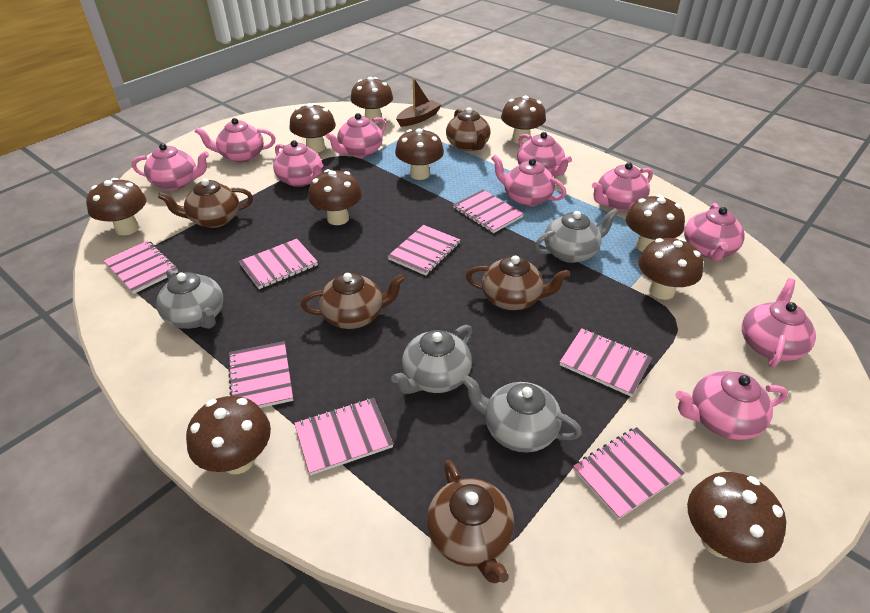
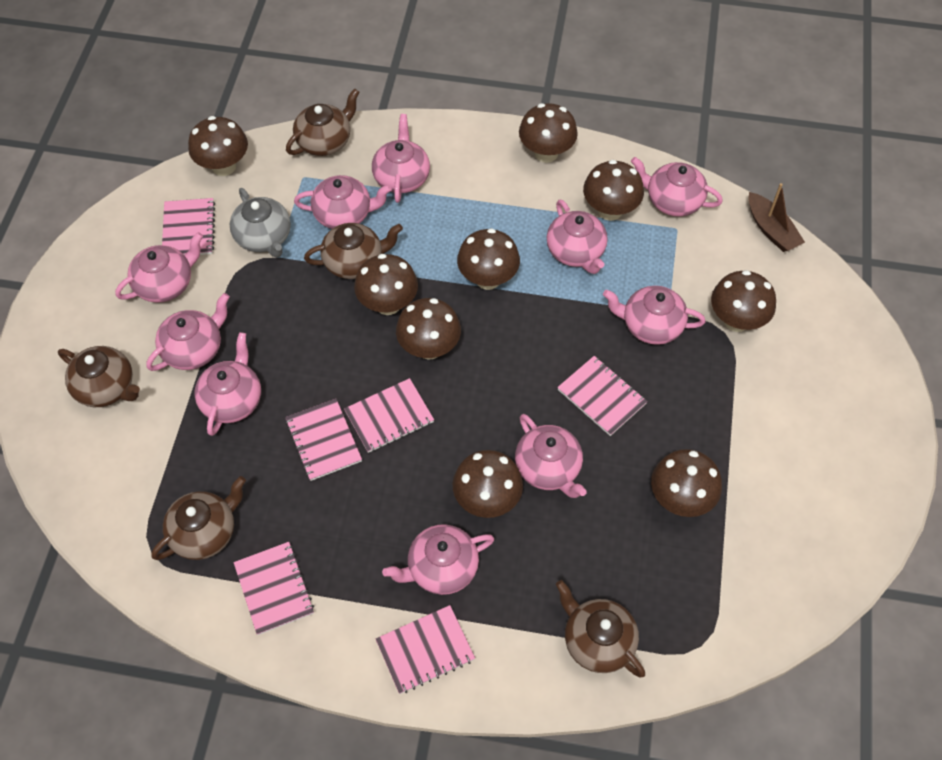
brown mushroom: [86,178,146,235] [186,396,271,474] [290,103,336,153] [308,169,362,225] [351,77,393,123] [395,128,444,180] [501,96,546,144] [626,195,685,252] [638,238,703,300] [687,472,786,563] = 10 -> [188,116,248,176] [354,254,418,315] [396,298,461,360] [453,450,523,518] [457,228,520,290] [519,103,578,163] [583,160,644,221] [651,449,722,517] [711,270,776,332] = 9
grey teapot: [156,269,224,329] [391,325,473,394] [462,375,582,452] [535,209,619,263] = 4 -> [230,188,291,258] = 1
pink notebook: [103,241,178,294] [227,341,293,408] [239,239,318,289] [294,398,393,475] [388,225,460,276] [453,190,524,233] [560,328,652,397] [573,427,685,520] = 8 -> [162,198,215,255] [234,542,314,635] [285,399,362,481] [344,378,434,453] [376,605,475,694] [557,356,648,436] = 6

